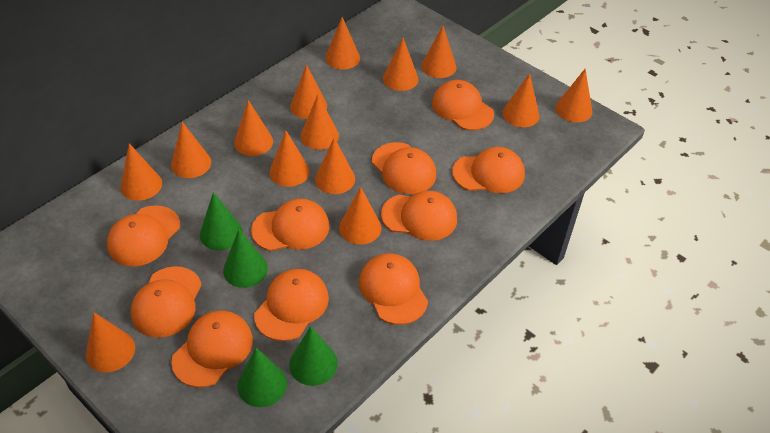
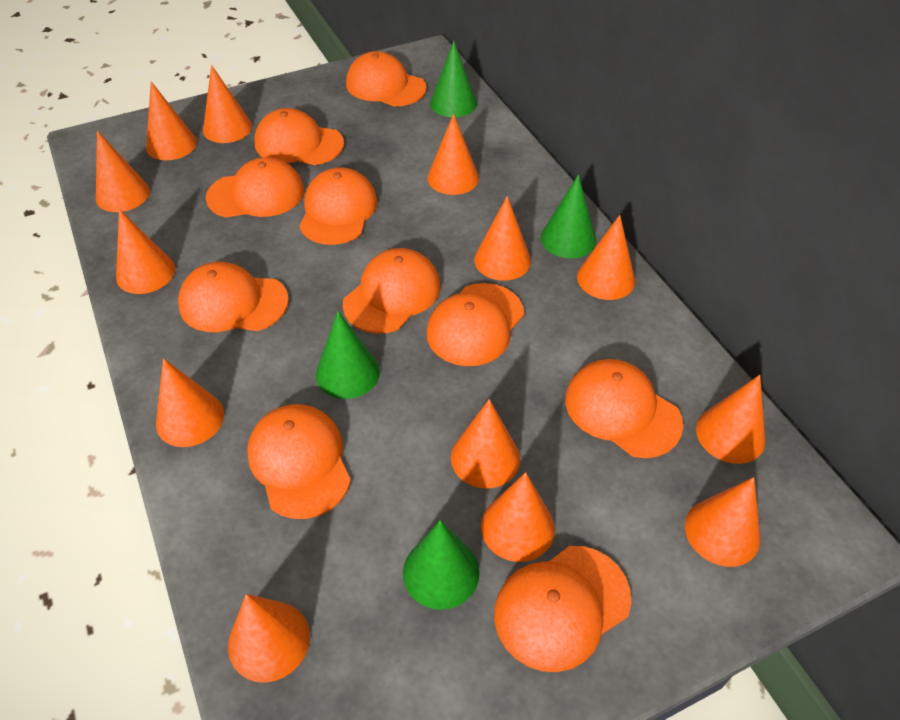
orange cone: [86,312,135,372] [120,143,162,201] [171,122,211,178] [234,100,273,156] [269,131,310,187] [290,64,327,119] [301,94,339,150] [315,138,355,194] [325,17,360,70] [339,187,381,245] [383,38,418,91] [421,26,456,78] [502,73,540,127] [556,69,592,122] = 14 -> [96,131,150,212] [116,209,175,294] [146,81,197,160] [156,358,224,447] [203,65,252,143] [228,594,310,683] [427,114,479,195] [451,399,520,489] [474,196,531,281] [481,472,555,562] [577,215,635,300] [685,477,761,567] [696,375,766,464] = 13

